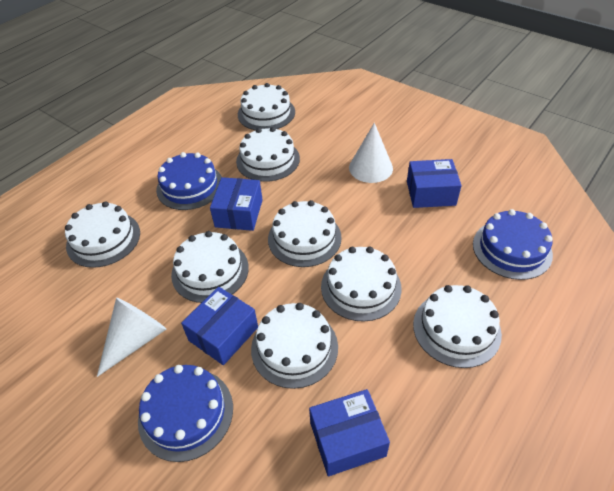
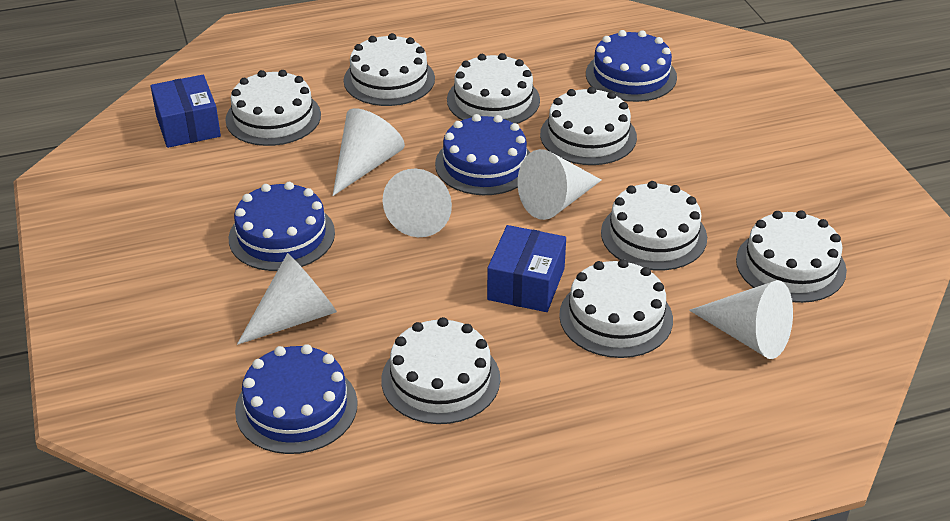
blue box: [181,287,258,365] [210,177,263,231] [309,389,390,476] [407,159,462,208] = 4 -> [151,75,221,148] [487,225,566,312] = 2
blue cake: [138,365,233,462] [156,152,222,210] [473,209,553,280] = 3 -> [229,182,335,271] [235,344,358,454] [435,114,531,195] [586,30,677,102] = 4
white cone: [97,298,166,377] [349,123,393,183] = 2 -> [237,253,337,345] [333,108,405,196] [382,169,452,237] [518,149,602,220] [689,280,793,359] = 5

